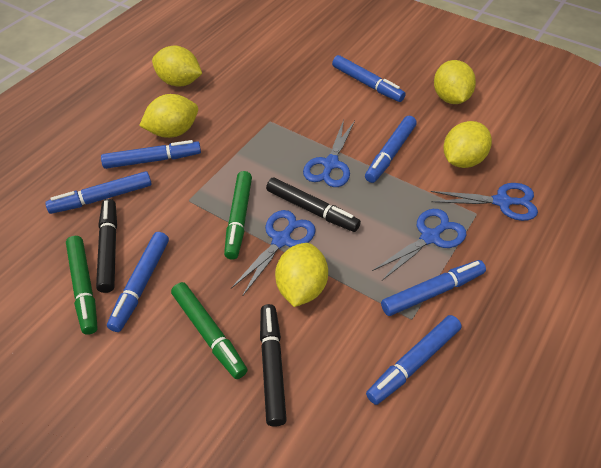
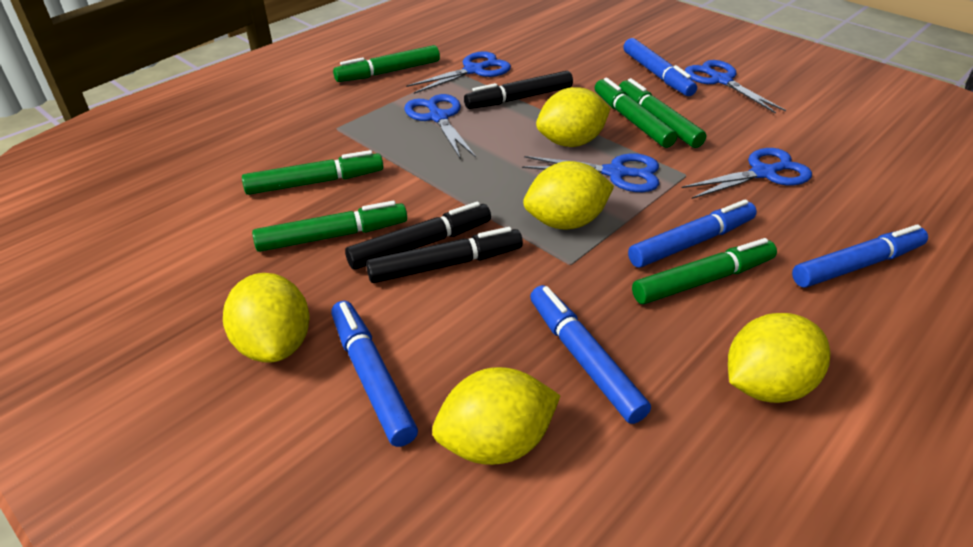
blue marker: [45,171,152,214] [101,140,201,169] [107,232,169,332] [332,55,406,102] [365,116,417,183] [366,315,462,405] [381,260,486,316] = 7 -> [331,301,418,447] [530,285,651,424] [623,38,697,96] [628,199,757,268] [792,224,928,288] = 5
blue scissors: [231,210,316,295] [303,120,355,187] [372,209,466,280] [431,183,538,221] = 4 -> [404,94,476,159] [406,51,511,94] [522,153,659,192] [682,148,812,199] [685,60,786,114] = 5
green marker: [66,236,98,335] [171,282,247,379] [224,171,252,259] = 3 -> [242,150,383,195] [252,201,407,252] [333,45,440,82] [595,78,677,148] [619,78,706,148] [632,238,777,304] = 6

